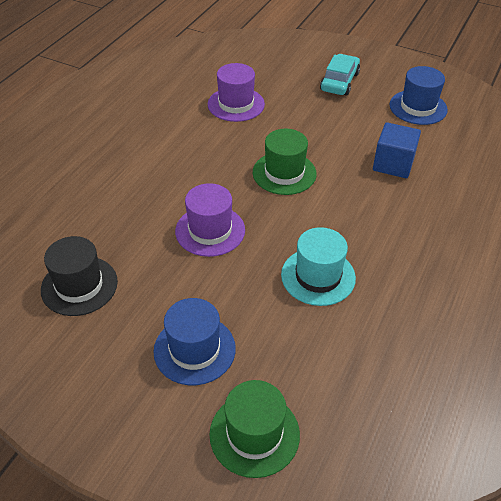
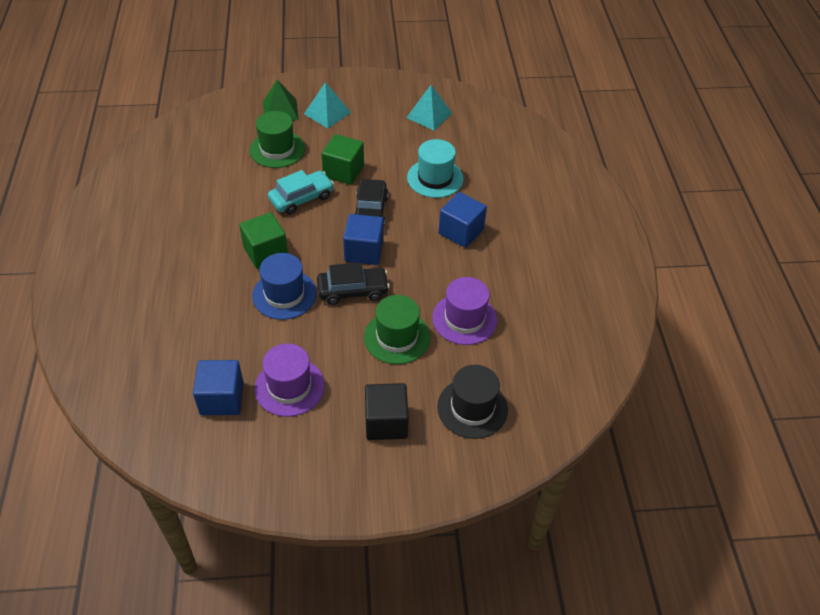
black car: none = 0 -> [317,262,390,305] [355,179,388,225] = 2
black cube: none = 0 -> [365,383,409,440] = 1
blue cube: [373,122,421,178] = 1 -> [193,360,244,415] [343,214,384,265] [439,192,487,248] = 3
blue hat: [153,298,236,385] [390,66,448,125] = 2 -> [252,253,317,320] = 1
green cube: none = 0 -> [239,212,288,269] [321,134,364,185] = 2
green pyramid: none = 0 -> [263,80,299,121] = 1
turquoise pyramid: none = 0 -> [304,82,351,128] [406,85,452,130] = 2

